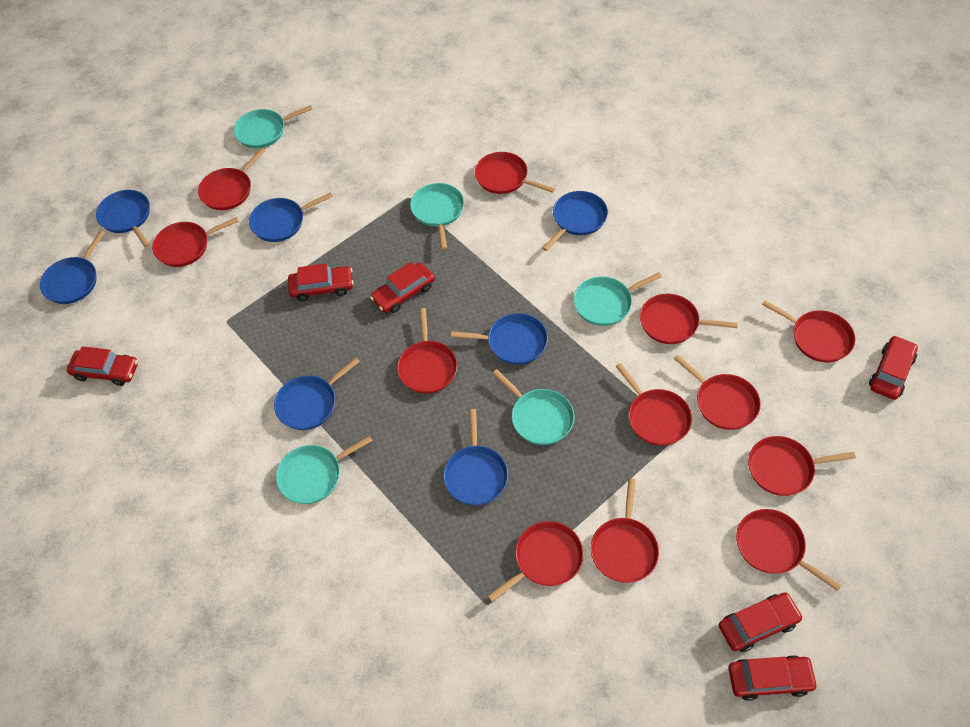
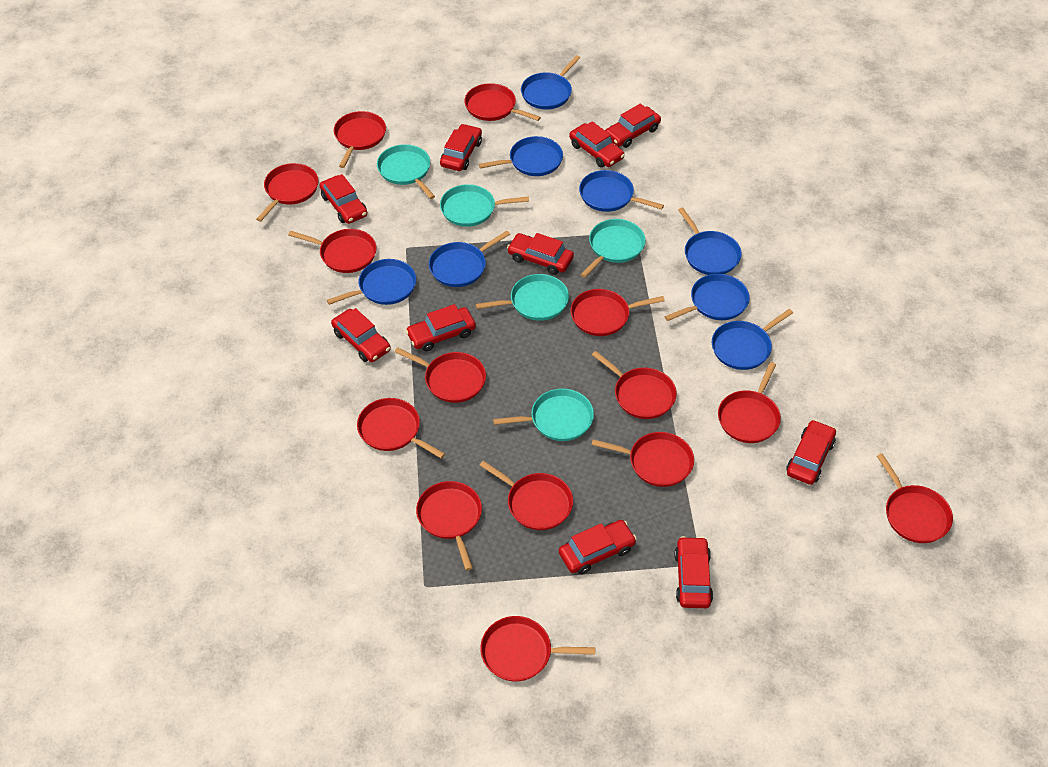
blue pan: [40,230,105,304] [96,190,150,247] [249,192,333,242] [274,358,360,430] [444,409,508,505] [451,313,548,365] [542,191,608,251] = 7 -> [327,259,416,305] [429,231,510,287] [479,136,563,176] [521,55,580,109] [579,170,664,212] [665,274,750,321] [678,207,742,275] [712,309,793,370] = 8
red car: [67,346,138,386] [288,263,354,301] [370,262,435,313] [719,592,803,652] [728,655,818,701] [869,335,918,400] = 6 -> [319,174,368,224] [331,308,391,362] [406,304,476,351] [440,124,482,171] [507,233,574,275] [559,520,637,575] [569,121,625,168] [605,104,661,148] [674,536,713,608] [786,420,836,485] = 10
red pan: [152,217,239,267] [198,148,266,210] [397,308,457,394] [475,152,555,194] [488,521,584,602] [591,478,659,583] [615,363,692,446] [640,294,738,344] [674,355,761,430] [736,509,841,591] [748,436,856,496] [762,300,855,362] = 12 -> [256,163,319,222] [288,229,377,273] [334,111,386,168] [357,398,445,459] [394,347,486,403] [416,481,482,570] [464,83,541,121] [479,461,573,530] [480,616,595,682] [571,289,665,336] [592,351,677,419] [592,432,694,487] [718,362,781,443] [877,453,953,543] = 14

